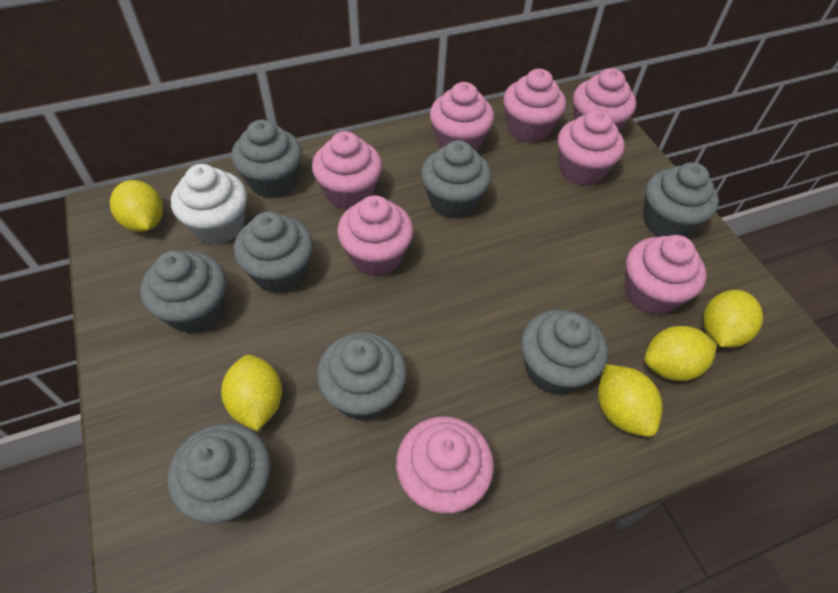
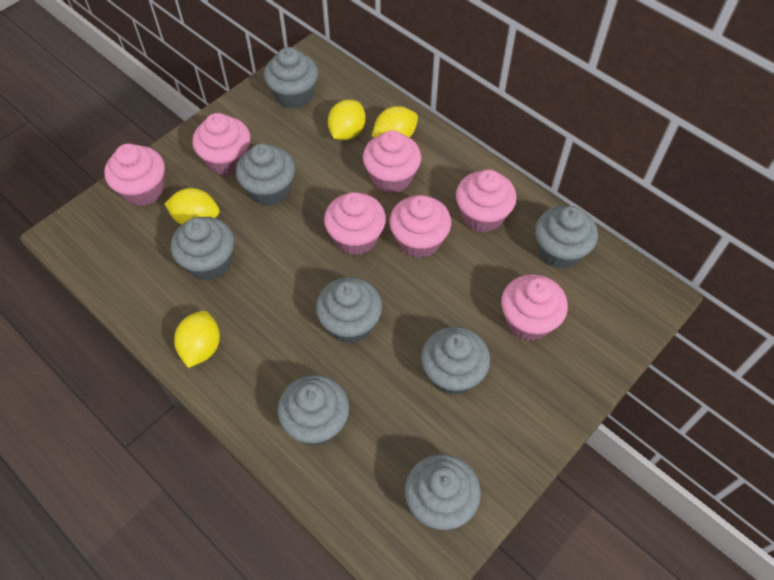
pink cupcake: [312,131,382,210] [337,195,413,276] [396,416,494,513] [430,82,494,151] [503,69,566,143] [558,110,625,186] [573,68,636,131] [625,235,707,315] = 8 -> [104,143,165,206] [192,113,251,175] [324,192,386,255] [363,130,421,193] [389,195,451,258] [456,169,517,232] [501,274,568,340] = 7
white cupcake: [171,164,247,244] = 1 -> none = 0
yellow lemon: [110,180,163,232] [221,355,282,431] [598,364,663,437] [644,326,717,381] [703,290,763,347] = 5 -> [164,188,220,225] [174,311,220,368] [328,100,366,140] [372,106,418,138] = 4

